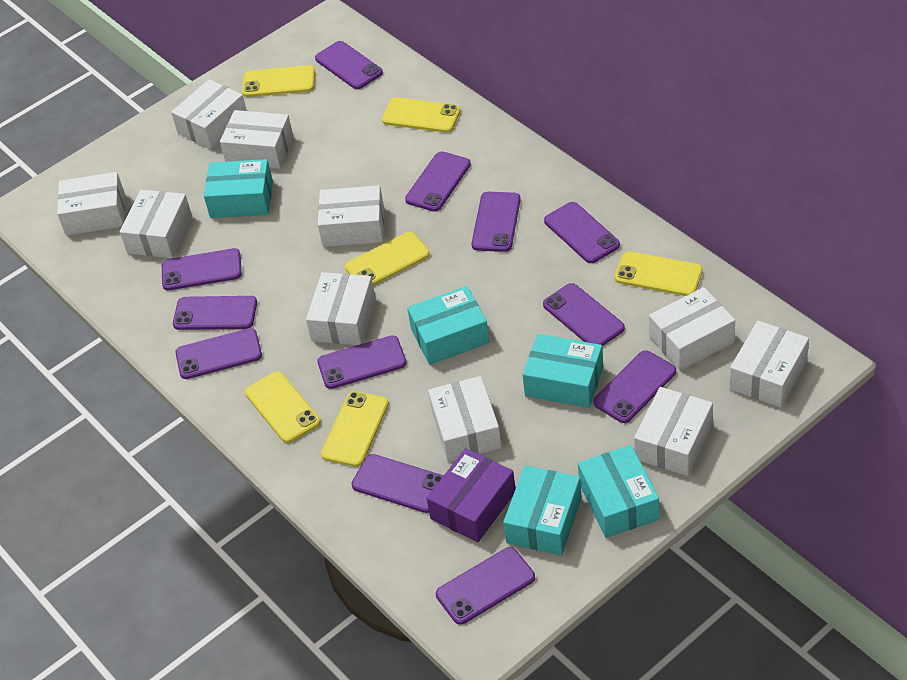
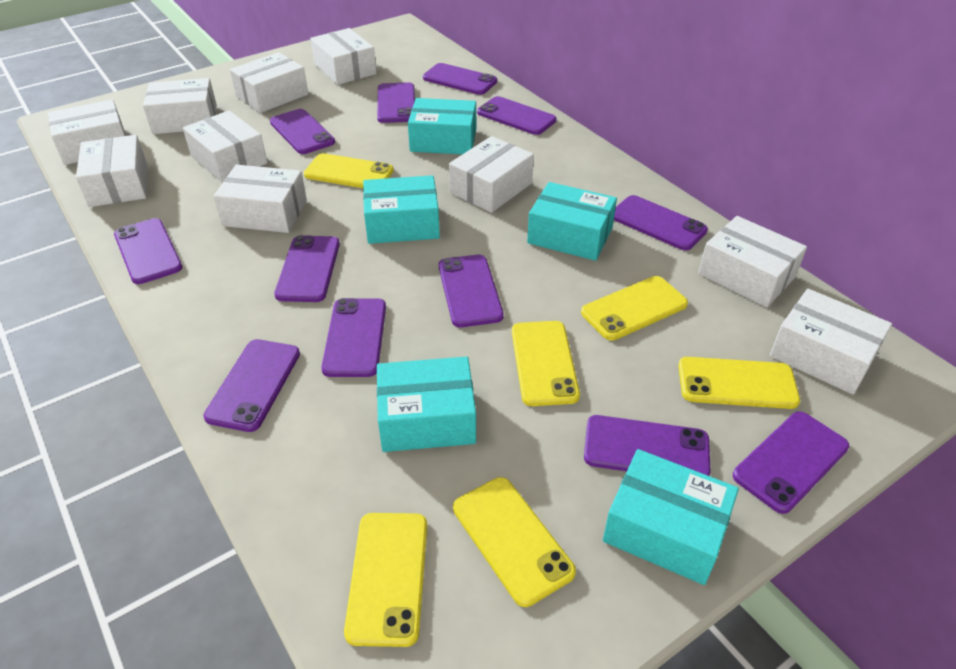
purple box: [427,448,516,542] = 1 -> none = 0

